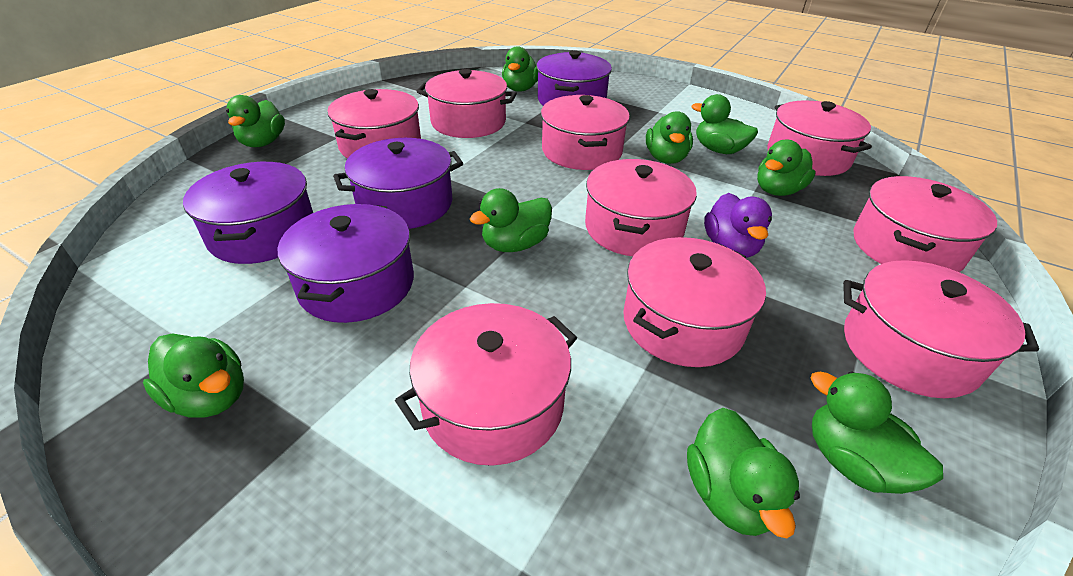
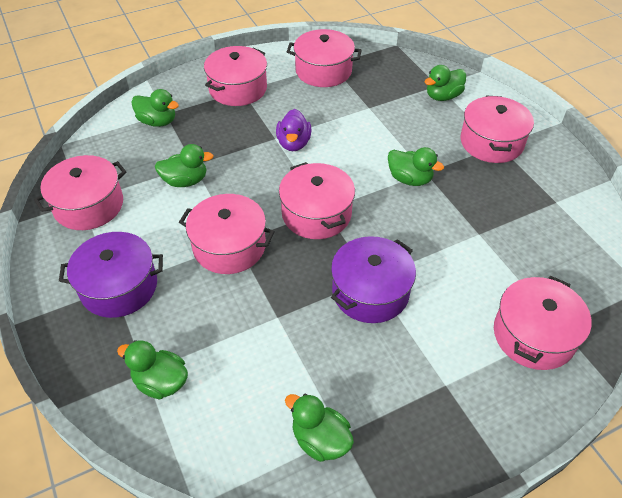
green duck: [143,333,244,418] [226,95,285,147] [470,188,552,252] [502,46,538,92] [646,111,693,164] [687,408,800,538] [692,94,758,154] [757,140,816,196] [811,371,943,494] = 9 -> [117,340,188,399] [131,89,179,127] [155,144,213,187] [285,394,354,462] [388,147,444,186] [425,65,466,101] = 6
pink pot: [327,89,421,159] [395,303,577,466] [417,69,517,138] [541,95,630,170] [585,159,697,256] [623,237,766,367] [767,100,872,176] [843,260,1039,398] [854,176,997,272] = 9 -> [34,155,127,230] [179,194,275,274] [204,46,267,106] [279,162,355,239] [287,29,362,87] [460,96,534,163] [494,276,592,370] = 7
purple pot: [183,162,313,264] [278,204,414,323] [333,138,463,229] [537,50,612,106] = 4 -> [59,232,163,318] [331,236,416,323] = 2

